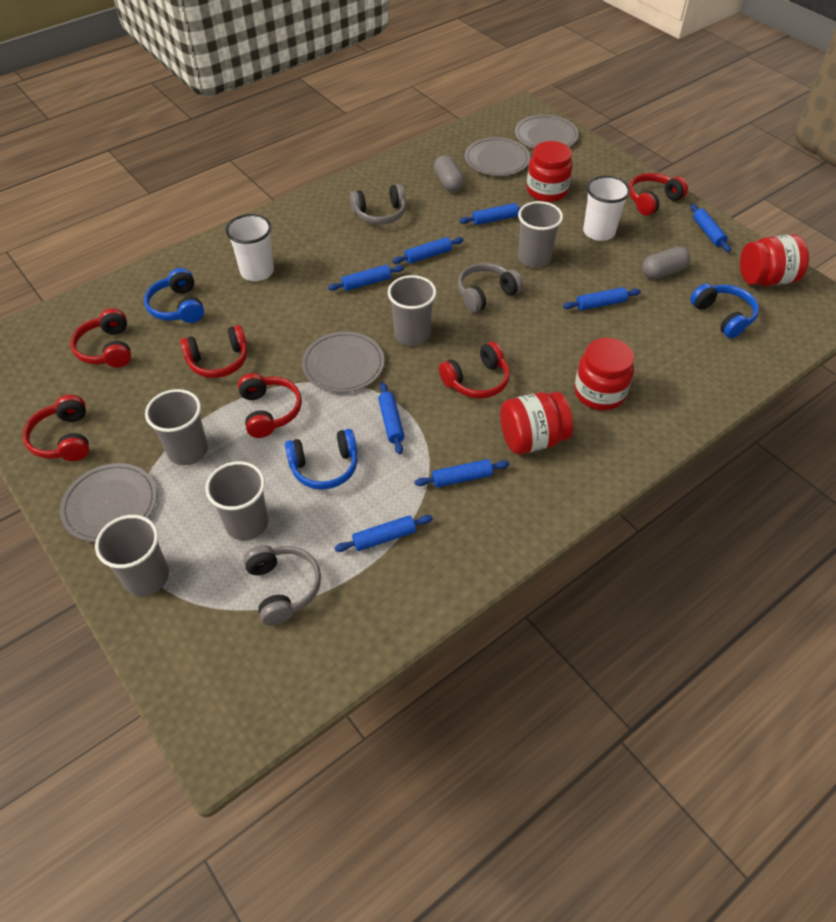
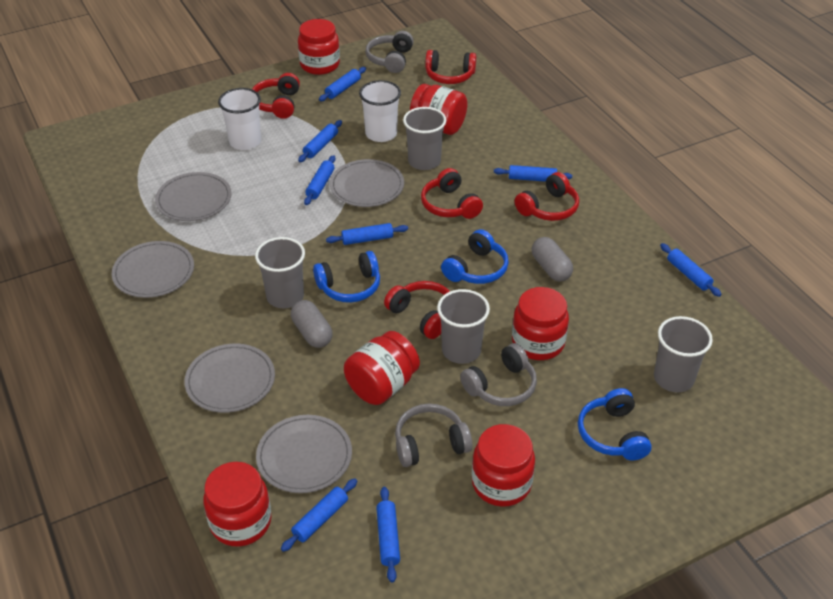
grey cup: [95,515,169,596] [145,389,208,465] [205,461,269,541] [388,275,436,346] [518,201,563,268] = 5 -> [255,237,305,308] [403,107,446,170] [437,289,490,364] [654,316,713,392] = 4
grey plate: [60,463,157,542] [302,332,385,392] [465,137,530,176] [515,115,579,149] = 4 -> [112,241,194,298] [155,172,232,221] [185,344,275,413] [256,415,352,493] [330,159,404,207] = 5
red headphones: [22,395,89,461] [70,308,131,367] [180,325,248,378] [238,373,302,438] [439,342,510,399] [629,173,688,216] = 6 -> [252,73,300,119] [384,281,450,339] [421,168,483,219] [425,50,476,84] [515,172,579,221] = 5
red jar: [500,392,573,454] [526,141,573,202] [574,338,634,410] [740,234,809,286] = 4 -> [203,462,272,547] [298,19,340,75] [344,331,420,405] [410,84,468,135] [472,424,535,507] [512,287,569,360] = 6

